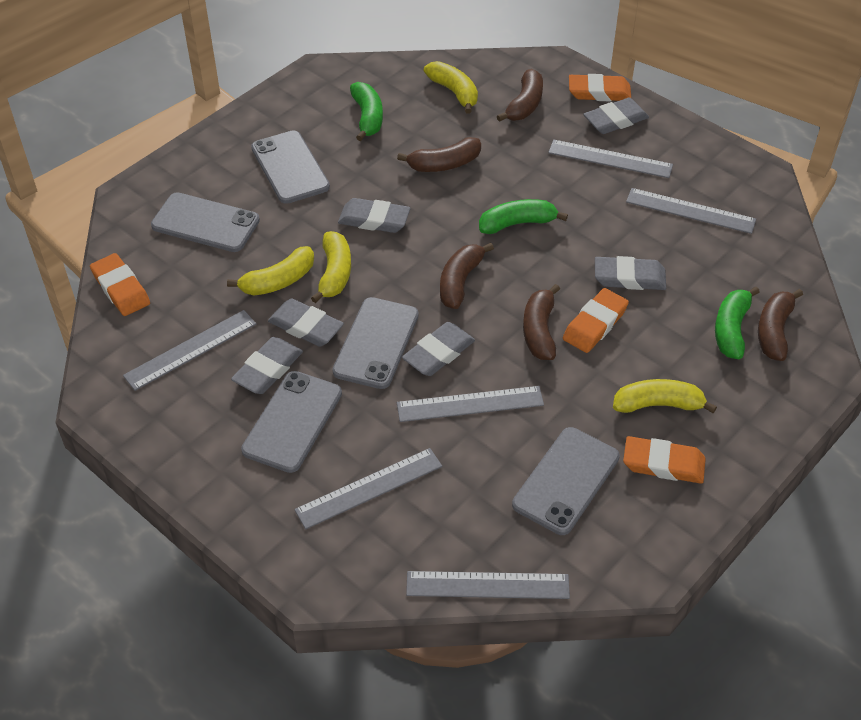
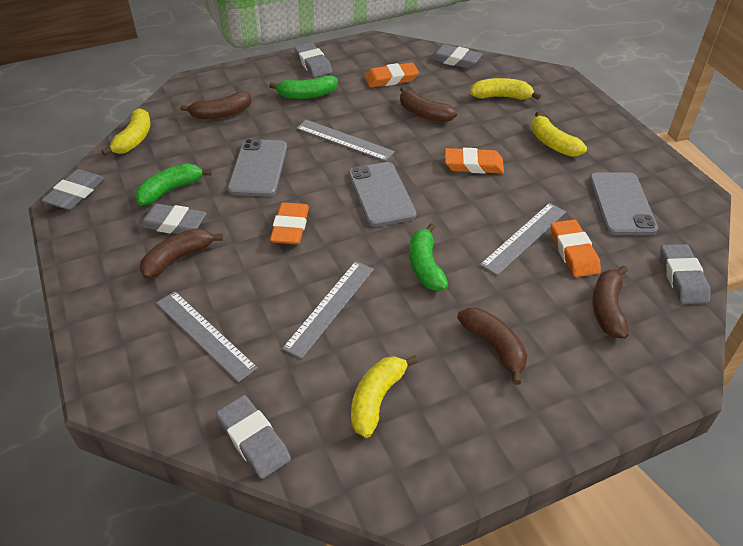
grey phone: [151,192,260,252] [241,371,342,473] [251,131,330,204] [332,297,419,389] [512,427,620,535] = 5 -> [228,139,287,197] [348,162,416,227] [589,173,658,235] = 3
grey ruler: [123,310,256,391] [294,448,442,529] [397,386,544,422] [406,571,570,599] [548,140,673,178] [626,188,756,234] = 6 -> [156,291,258,382] [282,261,374,359] [296,120,395,161] [480,203,566,275] = 4

